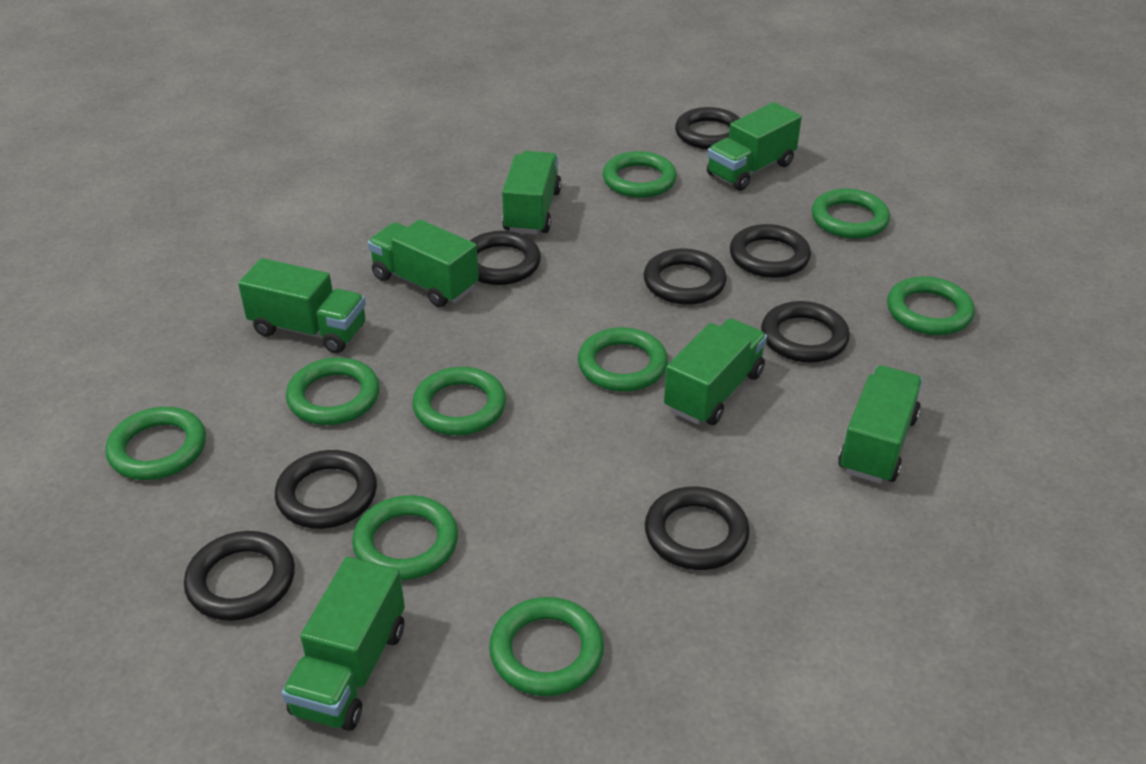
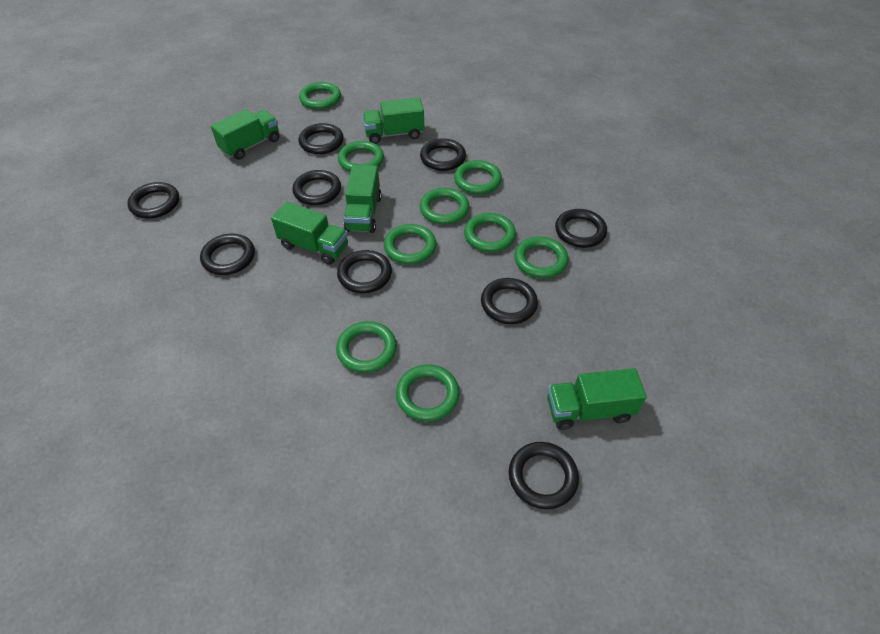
black ring: [184,531,295,621] [275,450,377,529] [470,231,541,285] [644,248,727,305] [645,487,750,570] [675,107,740,150] [730,224,811,278] [761,301,850,363] = 8 -> [127,182,179,219] [200,234,255,275] [292,170,341,205] [298,123,344,154] [337,250,392,293] [420,138,466,171] [481,278,538,324] [509,442,579,509] [555,209,607,248] = 9
green truck: [238,258,366,353] [282,557,405,731] [368,219,479,307] [502,151,562,235] [664,318,767,425] [707,102,802,191] [838,365,923,484] = 7 -> [211,109,279,160] [271,202,348,265] [344,165,382,233] [363,97,424,144] [547,368,647,430] = 5

